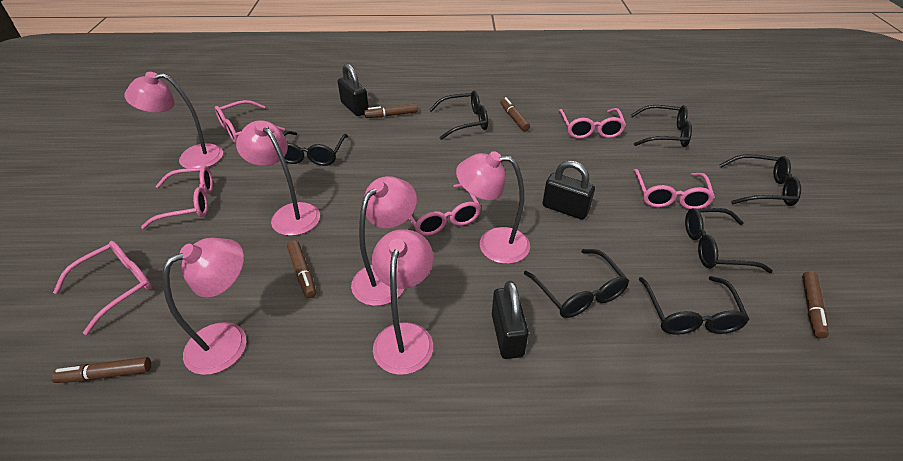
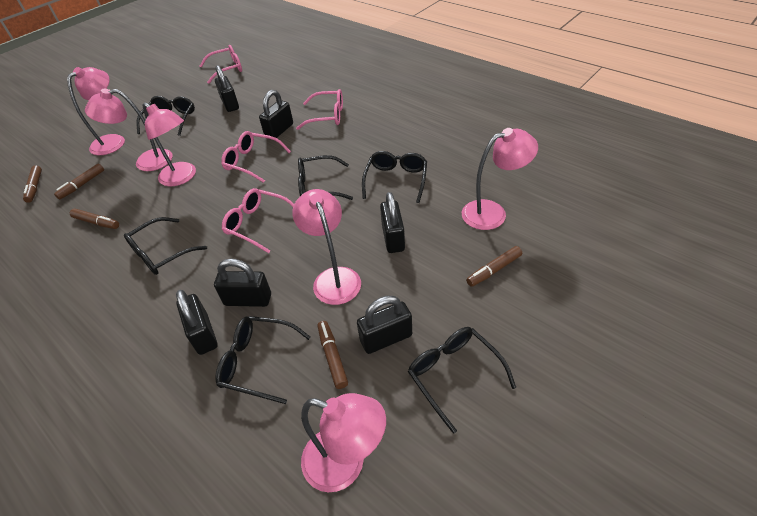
black glasses: [283,131,348,166] [429,91,488,140] [524,249,629,318] [631,105,692,147] [639,276,749,335] [685,208,773,273] [720,154,801,206] = 7 -> [124,217,207,275] [137,96,195,136] [215,316,311,404] [298,155,353,200] [362,151,427,203] [408,327,516,434] = 6
black padlock: [338,64,369,116] [492,281,529,359] [543,161,595,220] = 3 -> [176,290,218,355] [214,259,271,307] [215,65,239,112] [259,90,293,138] [357,296,412,354] [380,192,405,253] = 6
pink glasses: [53,241,152,335] [141,166,213,229] [215,100,285,143] [409,184,481,236] [558,108,626,139] [633,169,715,209] = 6 -> [200,45,242,84] [221,131,291,183] [222,188,294,253] [296,89,343,130] = 4

